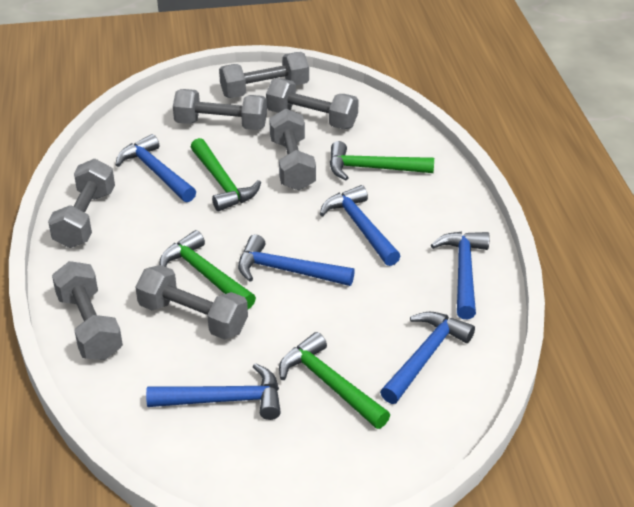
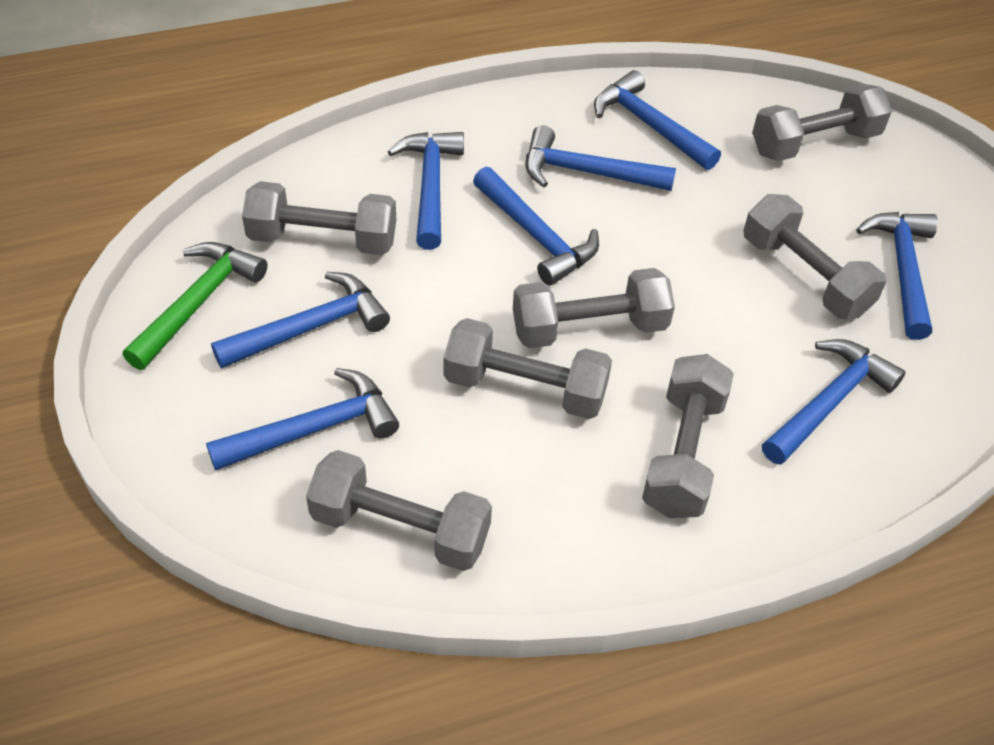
blue hammer: [116,134,196,202] [146,363,281,420] [238,234,355,286] [320,185,401,266] [380,312,475,404] [431,232,489,319] = 6 -> [206,368,399,471] [211,272,390,368] [388,132,464,250] [473,167,599,286] [526,125,676,191] [594,70,721,170] [762,339,906,465] [856,212,938,340] = 8
green hammer: [160,230,256,309] [191,138,261,211] [279,332,390,429] [330,141,434,180] = 4 -> [123,242,267,370] = 1

